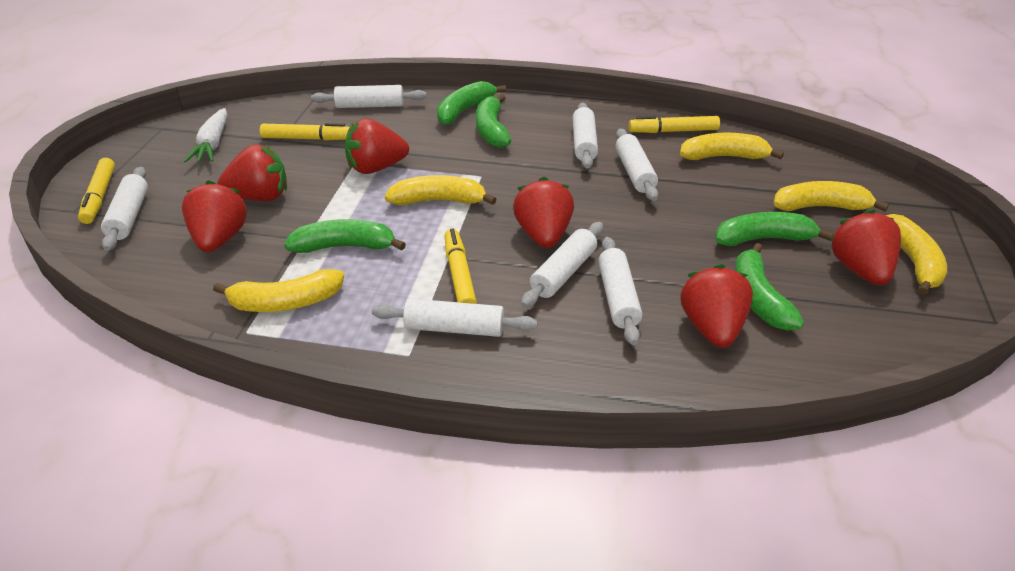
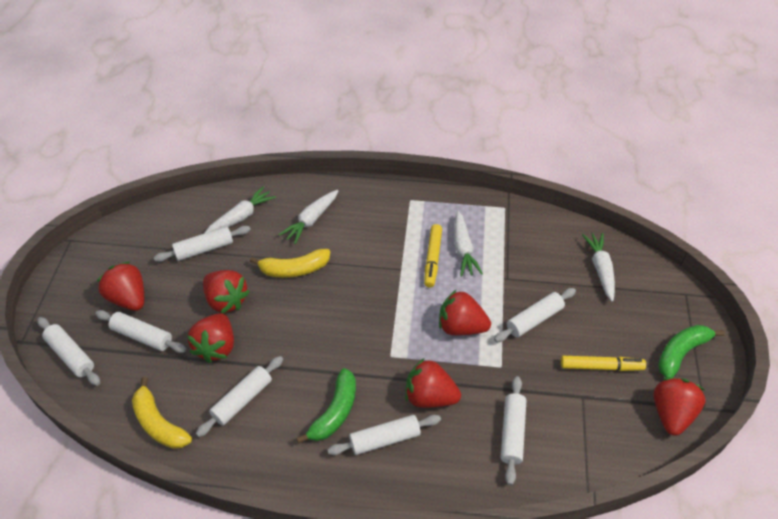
green banana: [284,219,406,253] [437,81,506,125] [476,94,511,148] [715,212,834,246] [735,243,804,331] = 5 -> [296,368,356,443] [658,325,725,378] = 2
white carrot: [184,108,227,163] = 1 -> [205,186,276,233] [279,190,339,244] [454,211,483,277] [582,233,615,302] = 4
yellow banana: [213,269,344,312] [385,175,497,205] [680,133,784,160] [774,181,889,211] [885,214,947,295] = 5 -> [132,377,192,449] [250,249,330,278] = 2
yellow marker: [78,158,115,224] [260,123,349,141] [445,228,477,304] [629,116,720,133] = 4 -> [424,224,442,288] [561,356,646,371] = 2

